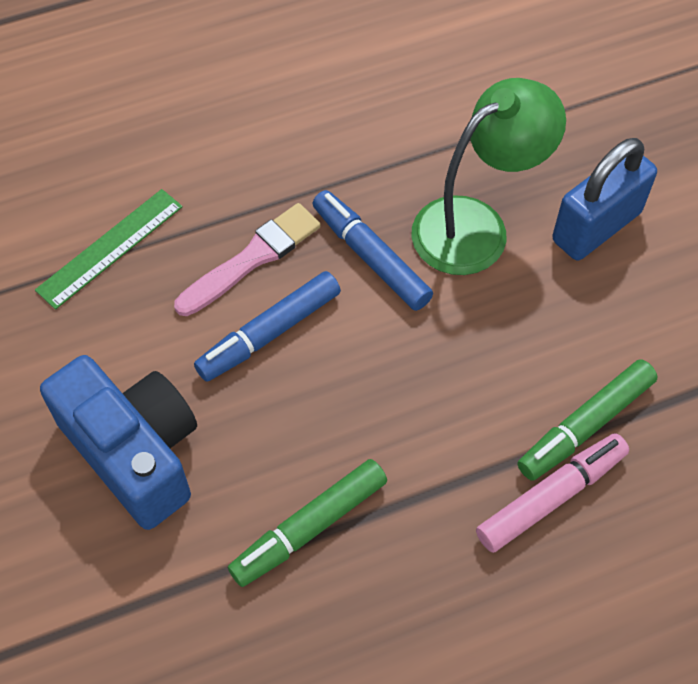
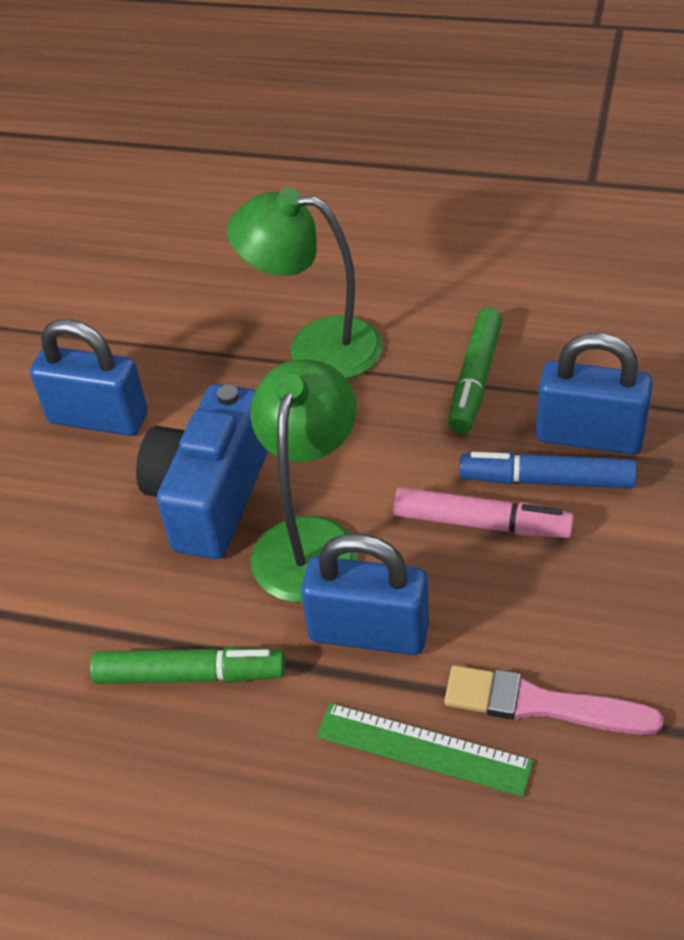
blue marker: [194,271,341,382] [312,190,433,311] = 2 -> [459,452,637,489] = 1
blue padlock: [552,138,657,260] = 1 -> [30,319,148,436] [301,534,429,655] [536,333,653,455] = 3
green lamp: [411,78,566,275] = 1 -> [227,188,383,379] [250,359,358,603] = 2

